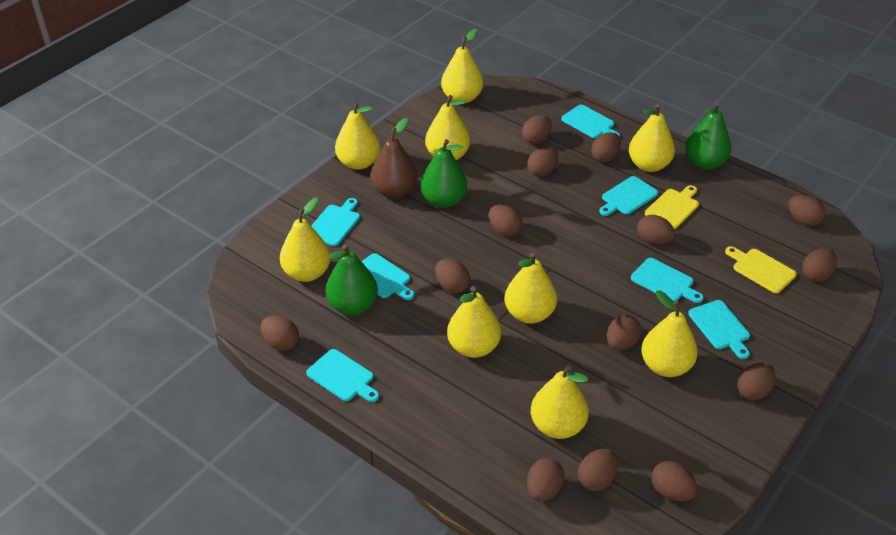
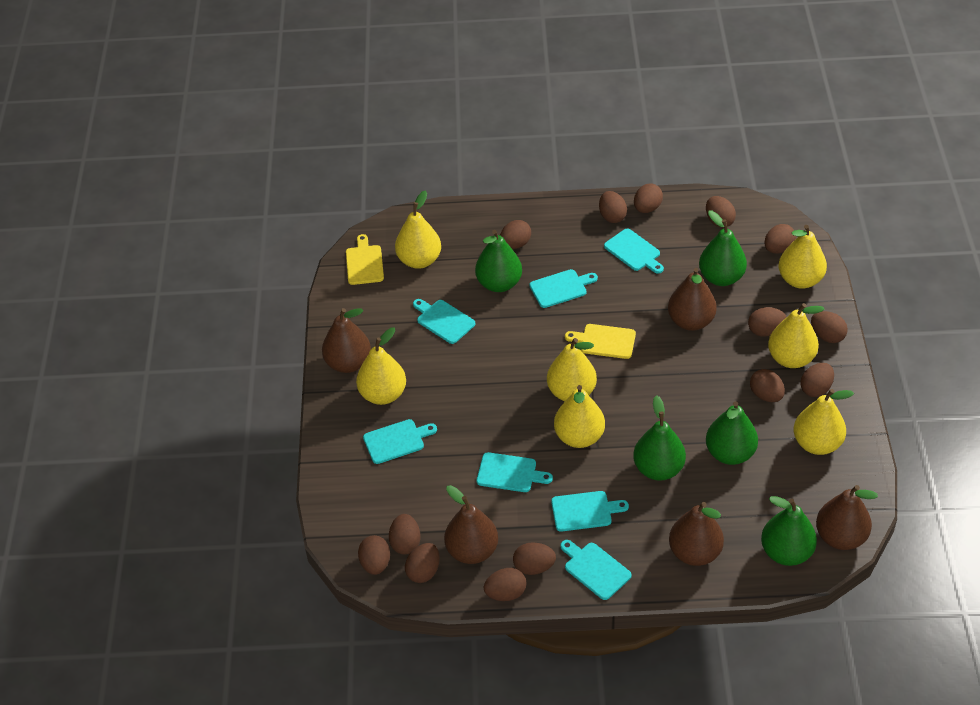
brown pear: [371,118,417,198] = 1 -> [322,308,371,373] [444,485,498,564] [668,268,717,331] [669,502,724,566] [816,485,878,550] = 5
green pear: [325,244,378,315] [420,139,467,208] [685,102,732,170] = 3 -> [475,230,522,292] [633,395,686,481] [699,211,747,286] [706,401,758,465] [761,496,817,566] = 5
yellow pear: [280,198,331,282] [335,102,380,170] [425,95,470,160] [441,29,483,104] [447,286,501,358] [505,253,557,324] [531,366,589,439] [629,104,675,172] [641,290,698,377] = 9 -> [356,327,406,405] [395,190,441,269] [547,338,597,401] [554,385,605,448] [768,303,824,368] [778,225,827,289] [794,389,854,455] = 7

